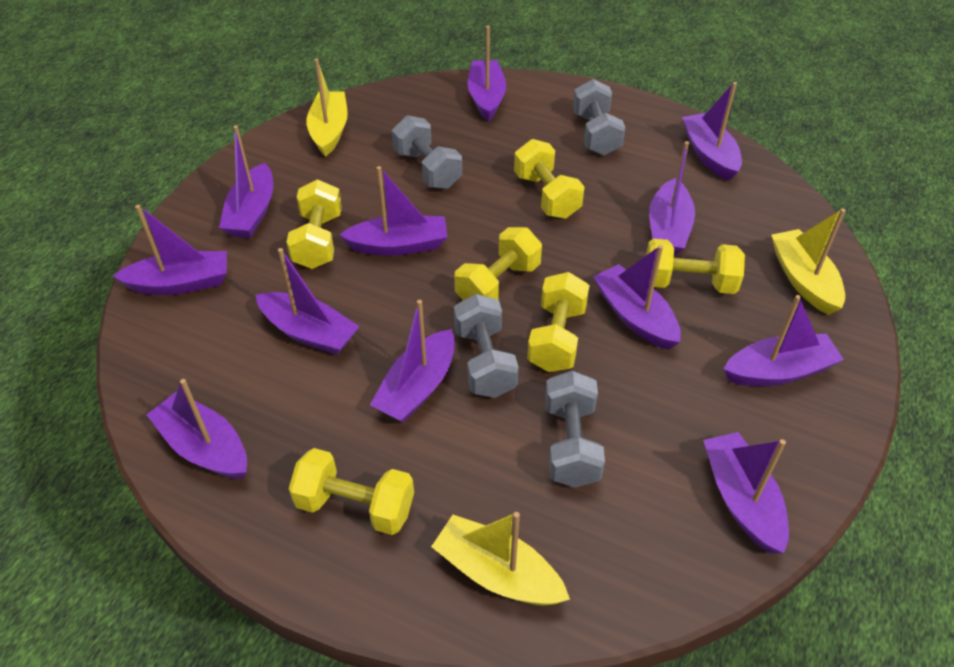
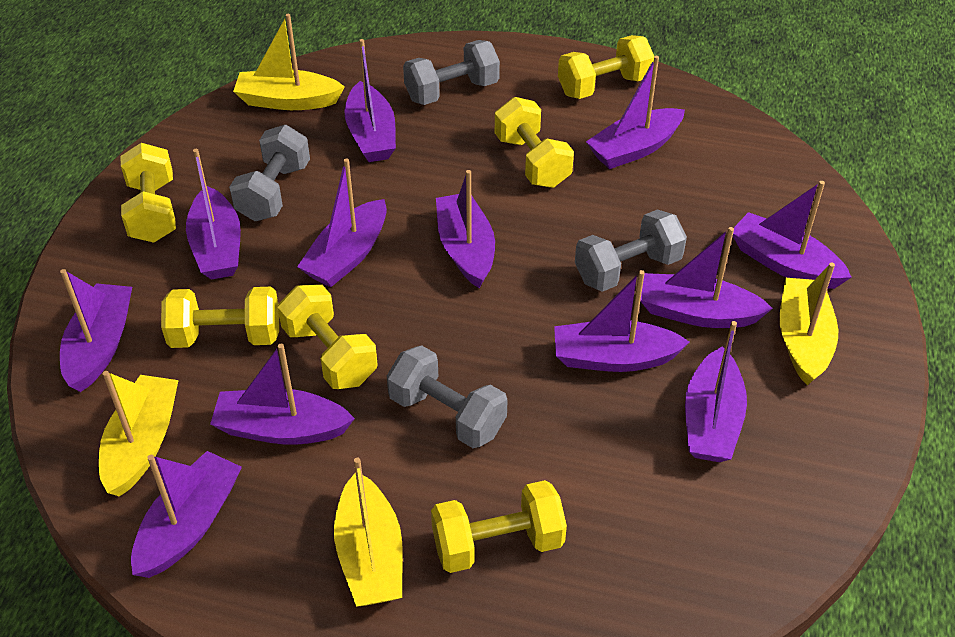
yellow boat: [306,58,348,157] [431,512,570,605] [771,208,846,315] = 3 -> [99,371,179,497] [233,14,345,110] [334,458,403,607] [780,263,838,385] = 4

